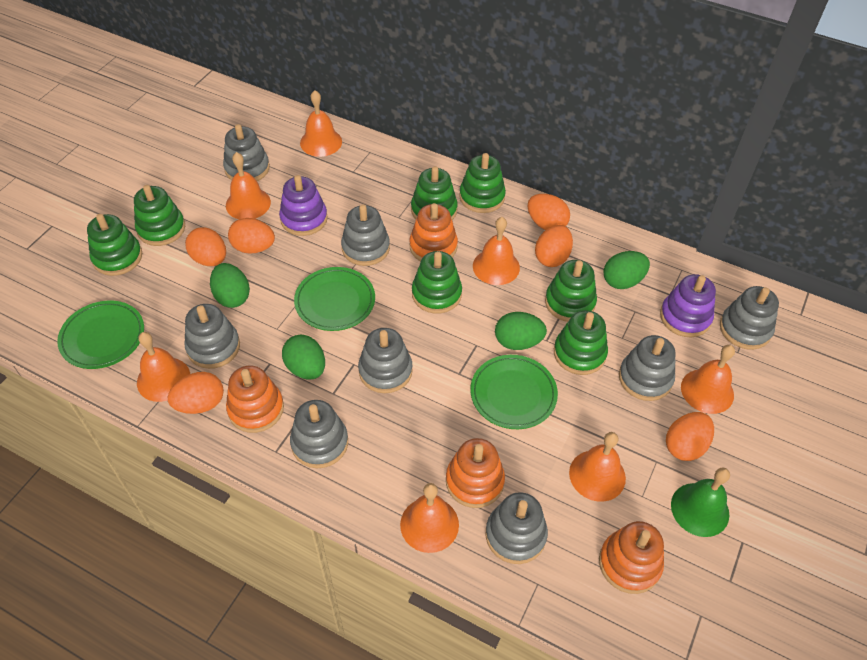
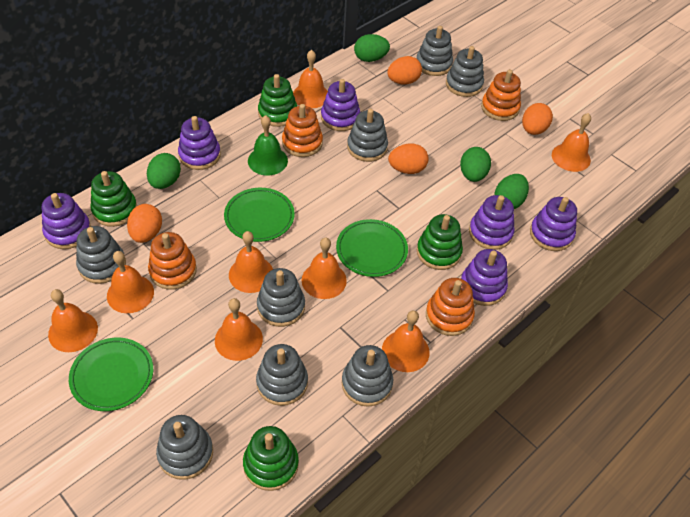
green stacking toy: [87,214,142,276] [134,185,185,246] [411,166,458,220] [412,251,462,314] [459,153,506,213] [545,260,597,322] [554,310,608,375] = 7 -> [90,171,137,227] [243,426,299,491] [258,74,297,127] [417,214,463,270] = 4
orange bell: [137,332,190,402] [226,152,271,219] [300,90,342,157] [400,483,459,553] [473,217,520,285] [569,432,626,502] [681,345,735,414] = 7 -> [48,289,98,352] [107,251,154,313] [215,298,263,361] [229,231,273,293] [293,50,328,108] [302,238,347,299] [382,311,429,372] [552,113,591,172] = 8
orange egg: [168,372,224,414] [185,227,226,266] [228,218,275,254] [528,194,570,230] [535,225,573,267] [666,412,714,461] = 6 -> [127,204,162,243] [387,56,422,85] [388,144,429,174] [522,103,553,135] = 4
purple stacking toy: [279,175,328,236] [660,274,716,337] = 2 -> [42,193,91,249] [178,116,221,170] [321,79,360,131] [461,249,508,306] [469,195,514,250] [530,197,577,251] = 6

